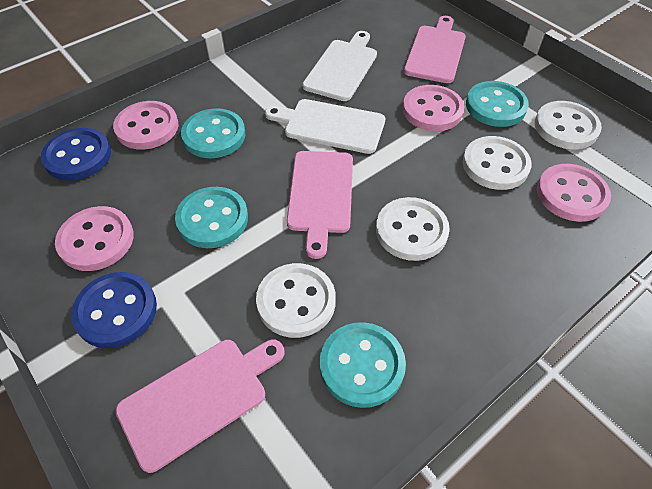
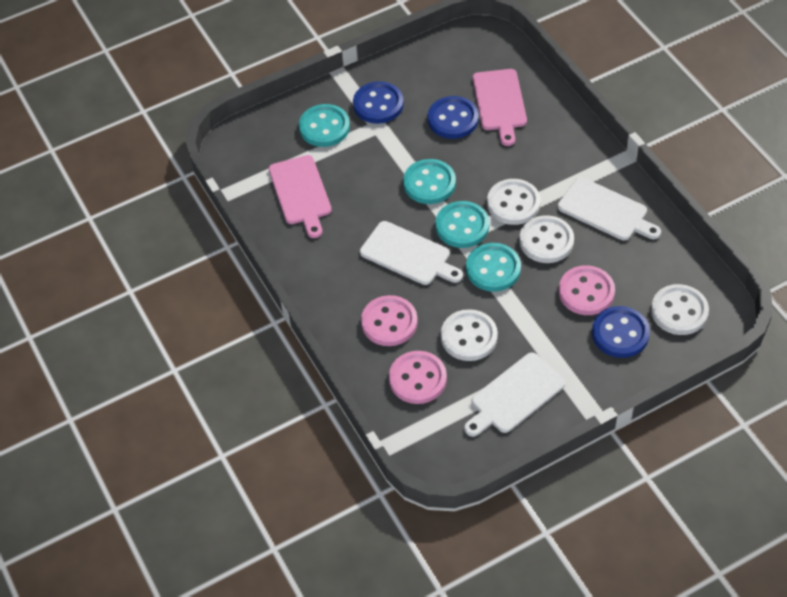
blue button: [41,128,111,181] [71,272,157,348] = 2 -> [353,81,404,124] [428,96,479,139] [592,306,650,358] = 3
pink button: [55,206,134,271] [113,101,179,150] [402,85,464,131] [537,164,611,222] = 4 -> [361,295,418,346] [389,351,447,404] [559,265,615,315] = 3
pink cutting board: [115,340,284,473] [287,151,353,259] [404,16,466,83] = 3 -> [269,155,332,238] [473,69,527,146] = 2
white cutting board: [265,99,385,154] [302,31,377,101] = 2 -> [360,221,463,285] [464,352,565,437] [558,177,661,241] = 3

